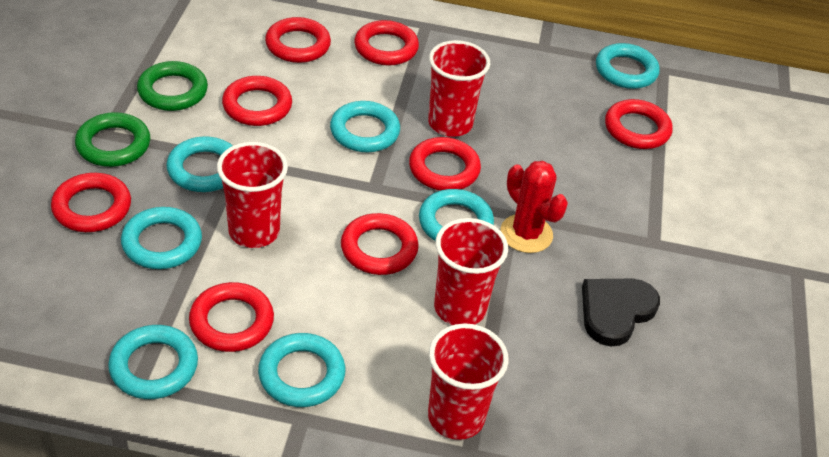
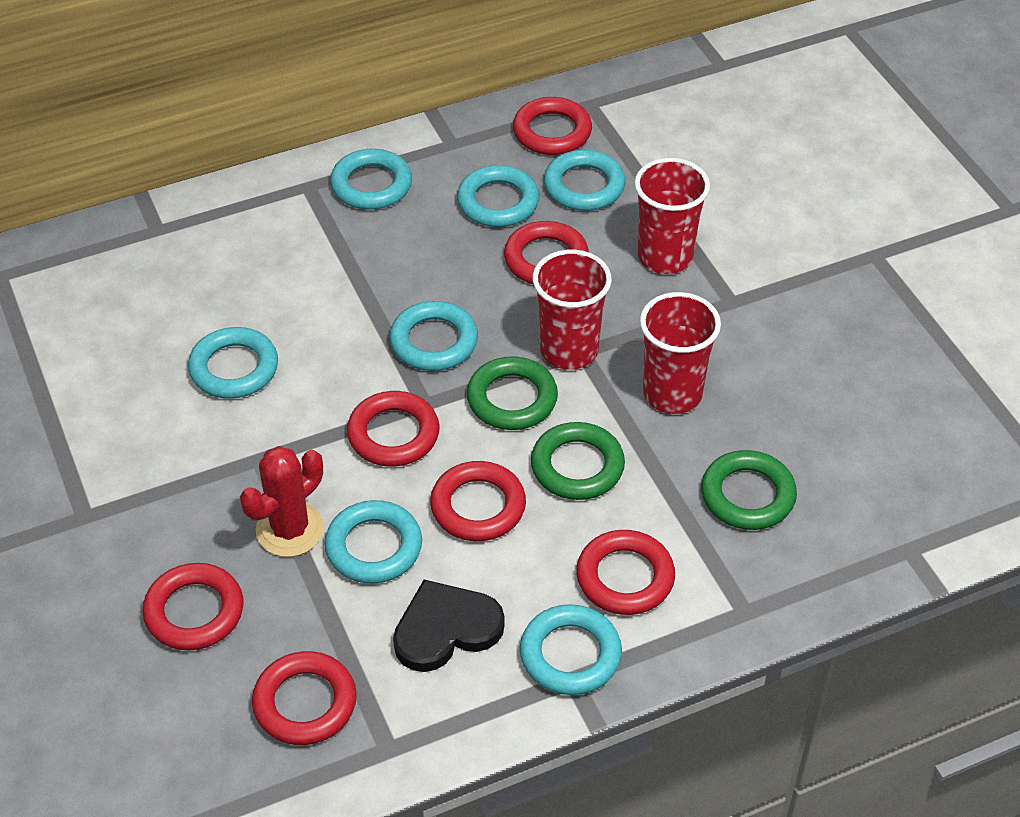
green ring: [75,112,150,167] [137,61,208,111] = 2 -> [467,356,558,430] [531,422,625,500] [701,450,797,530] = 3
red cup: [217,142,288,248] [428,40,490,137] [428,323,509,440] [434,218,508,325] = 4 -> [532,250,612,370] [634,158,710,274] [640,292,721,414] = 3
red ring: [51,173,131,232] [189,282,274,352] [222,76,292,126] [265,17,331,63] [341,213,419,275] [354,20,419,66] [409,137,481,191] [605,99,673,149] = 8 -> [142,563,243,650] [252,651,357,745] [347,391,440,467] [430,461,526,541] [504,221,589,284] [513,97,592,155] [576,530,675,615] = 7

